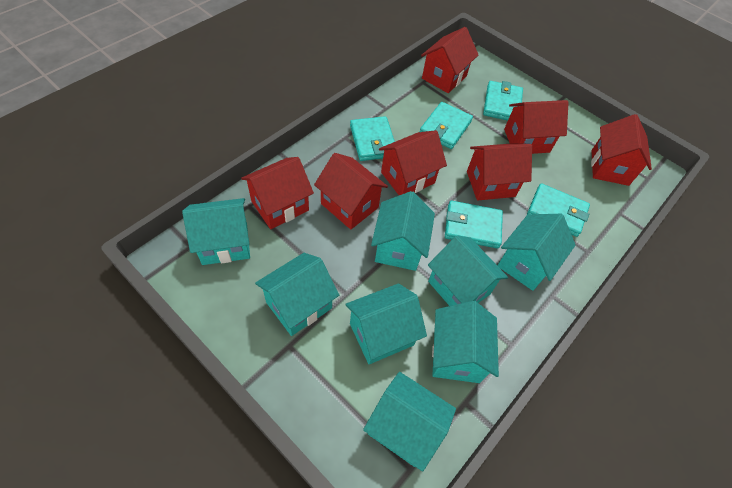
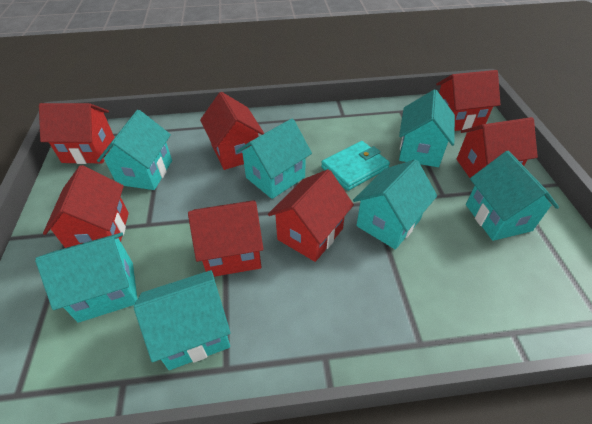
turquoise house: [182,198,250,265] [255,253,339,336] [345,283,427,364] [363,372,456,472] [371,191,435,271] [428,235,508,306] [432,301,499,383] [497,214,575,291] = 8 -> [35,233,137,323] [97,110,172,190] [134,270,231,370] [236,118,312,199] [353,159,437,249] [399,89,455,167] [466,151,559,241] = 7
turquoise wallet: [350,116,395,161] [420,102,473,149] [445,201,503,249] [483,81,523,121] [527,183,590,237] = 5 -> [321,141,390,191] = 1

